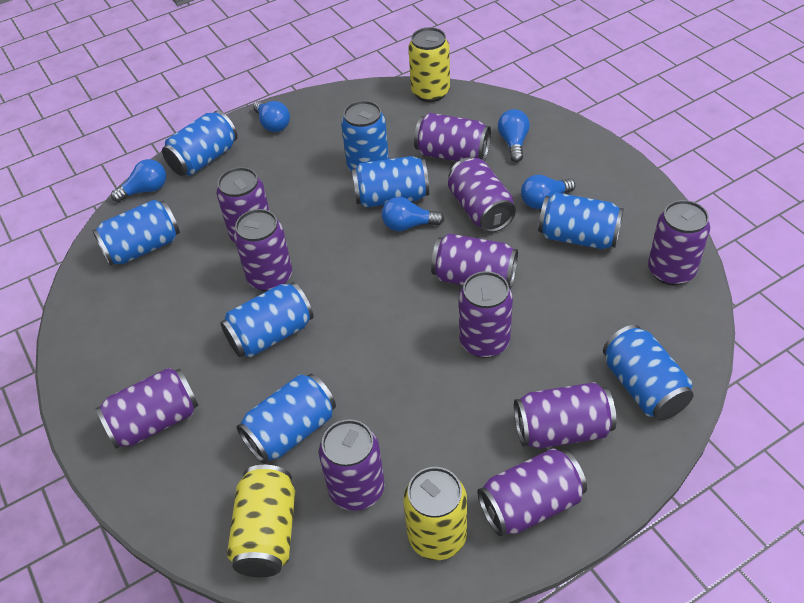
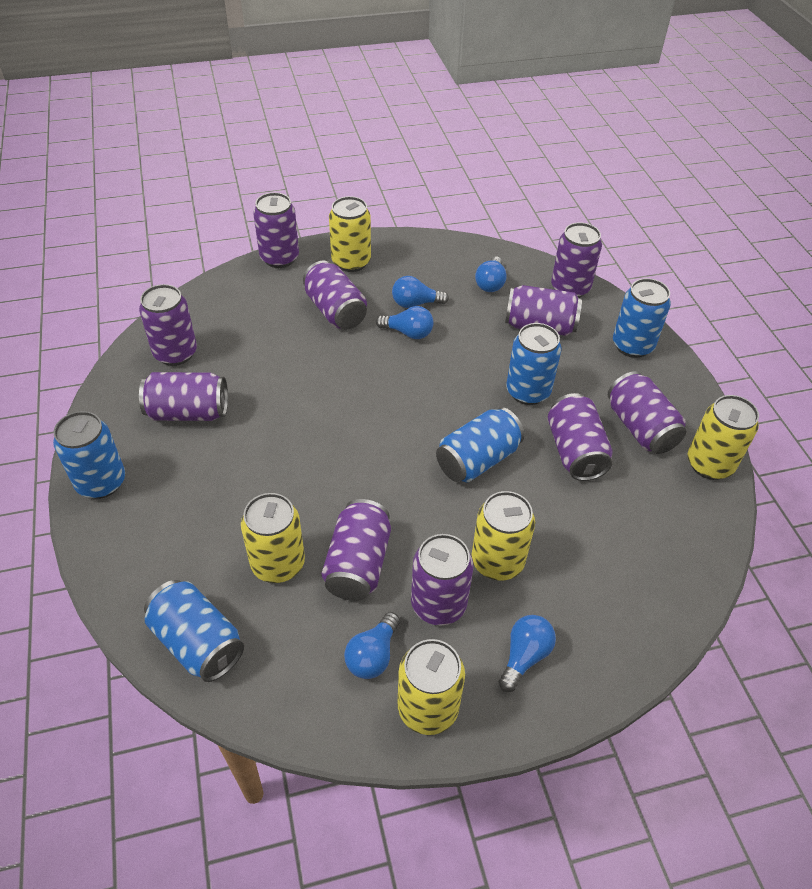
blue can: [92,200,180,266] [162,111,237,176] [220,282,313,357] [237,374,336,464] [341,100,389,172] [352,156,429,208] [538,193,624,249] [603,325,693,420] = 8 -> [53,411,125,499] [144,580,244,682] [436,407,524,482] [506,323,561,405] [613,278,671,358] = 5
purple can: [96,368,198,449] [217,167,270,243] [234,209,292,292] [319,419,385,511] [414,113,491,161] [431,233,518,290] [448,157,516,232] [459,271,513,358] [477,448,587,536] [514,382,616,449] [648,200,710,285] = 11 -> [139,284,197,366] [139,372,228,421] [253,192,299,268] [303,261,367,329] [322,499,391,601] [411,534,473,625] [505,285,582,336] [548,393,612,481] [551,222,602,298] [608,371,686,454] = 10
yellow can: [227,465,295,577] [403,467,467,560] [408,27,450,102] = 3 -> [241,493,305,583] [329,196,371,272] [398,639,465,735] [471,491,535,580] [688,395,759,480] = 5

